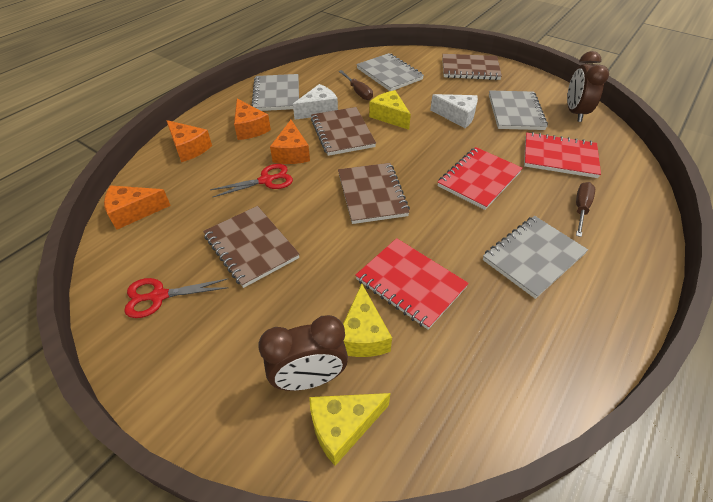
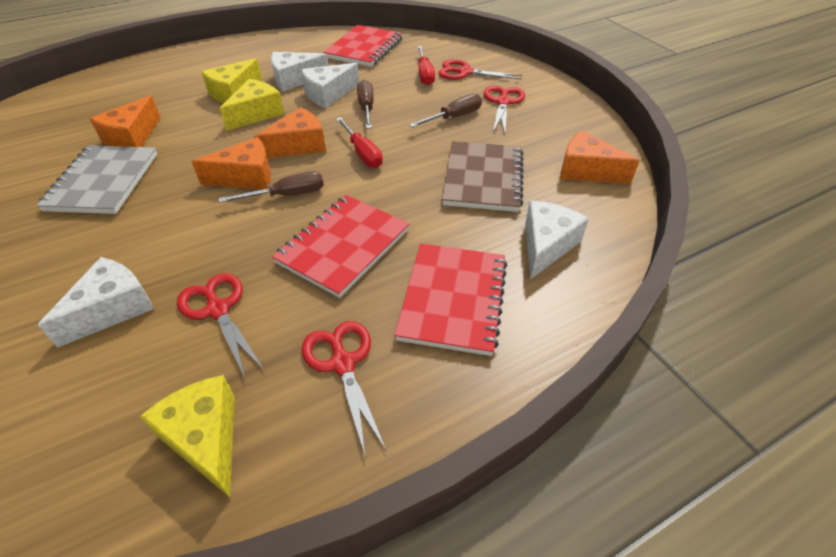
brown clock: [258,315,348,391] [567,51,609,122] = 2 -> none = 0
brown notebook: [203,206,300,288] [311,107,376,156] [338,163,410,224] [442,54,502,80] = 4 -> [442,141,523,212] = 1
brown screwdriver: [339,70,373,100] [576,182,595,237] = 2 -> [219,171,324,203] [357,80,374,129] [409,94,482,128] = 3
grey notebook: [251,74,299,111] [356,53,424,91] [483,216,588,299] [489,90,548,130] = 4 -> [37,146,157,214] = 1
red scissors: [124,278,228,318] [210,164,293,197] = 2 -> [177,273,264,377] [302,321,386,458] [438,59,522,80] [484,85,525,133] = 4
red screwdriver: none = 0 -> [336,117,383,168] [417,46,435,85] = 2
white cheese: [293,84,338,120] [430,94,478,128] = 2 -> [37,257,154,347] [271,52,328,92] [301,63,359,108] [525,201,589,279] = 4

